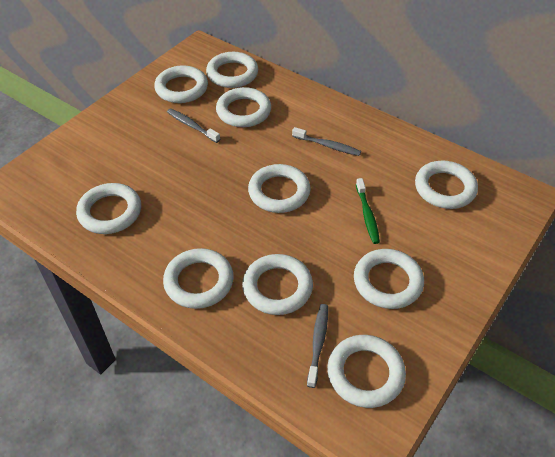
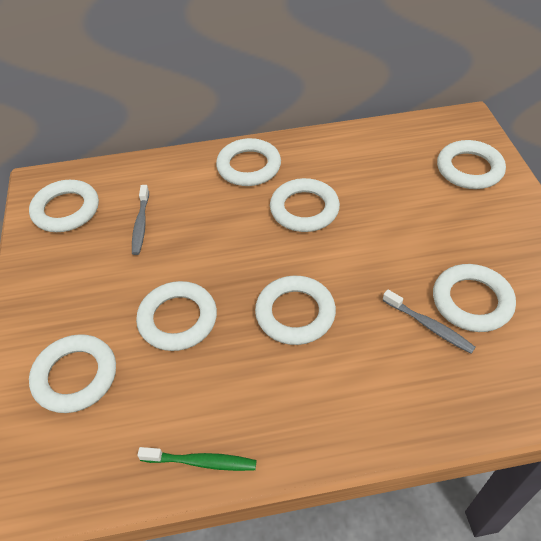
grey toothbrush: [167,108,220,143] [292,127,361,156] [307,304,328,388] = 3 -> [132,185,149,255] [383,290,476,354] = 2
white ring: [76,183,141,234] [154,65,208,103] [163,248,234,309] [206,52,258,88] [216,87,271,127] [242,254,313,315] [248,164,311,213] [327,335,406,408] [354,249,424,309] [415,161,478,209] = 10 -> [29,180,99,232] [29,334,116,413] [136,281,217,351] [216,138,281,186] [255,276,336,345] [270,178,340,232] [433,264,516,332] [437,140,506,189] = 8

